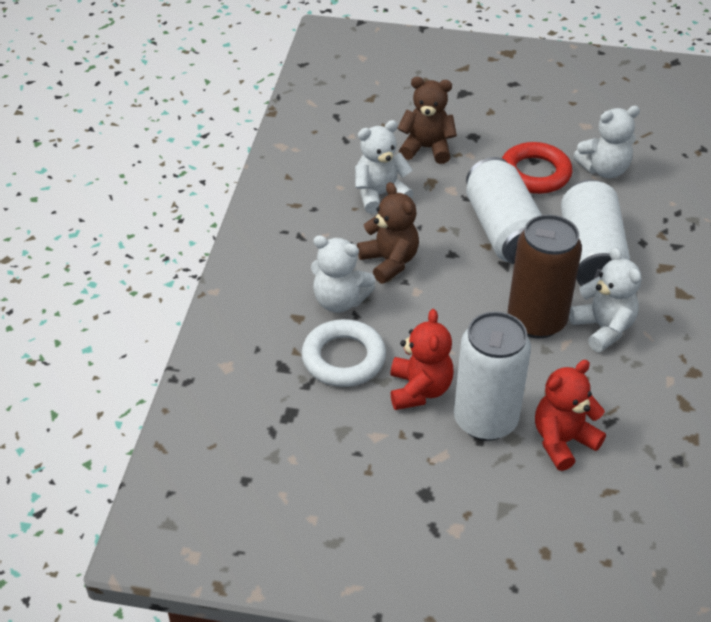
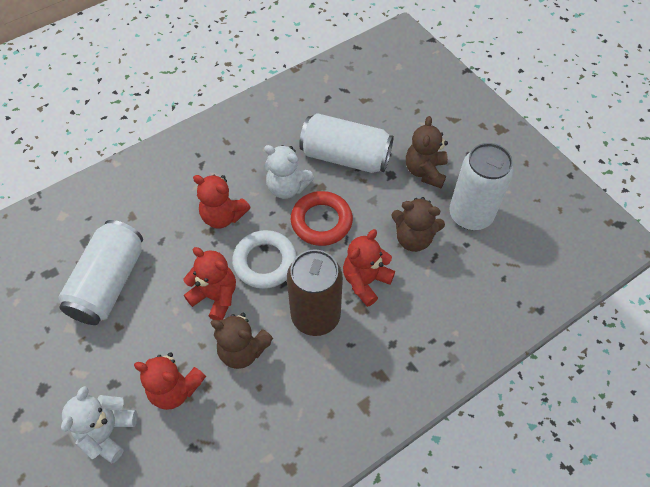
brown teddy bear: [357,182,419,283] [397,77,457,164] = 2 -> [211,313,273,369] [391,197,445,252] [406,116,448,188] = 3
red teddy bear: [390,309,454,410] [535,360,606,471] = 2 -> [134,352,206,410] [183,247,236,320] [193,175,251,228] [343,229,395,307] = 4
white teddy bear: [311,235,376,313] [355,120,414,214] [569,247,641,352] [573,106,640,178] = 4 -> [61,386,137,463] [264,145,314,199] = 2

